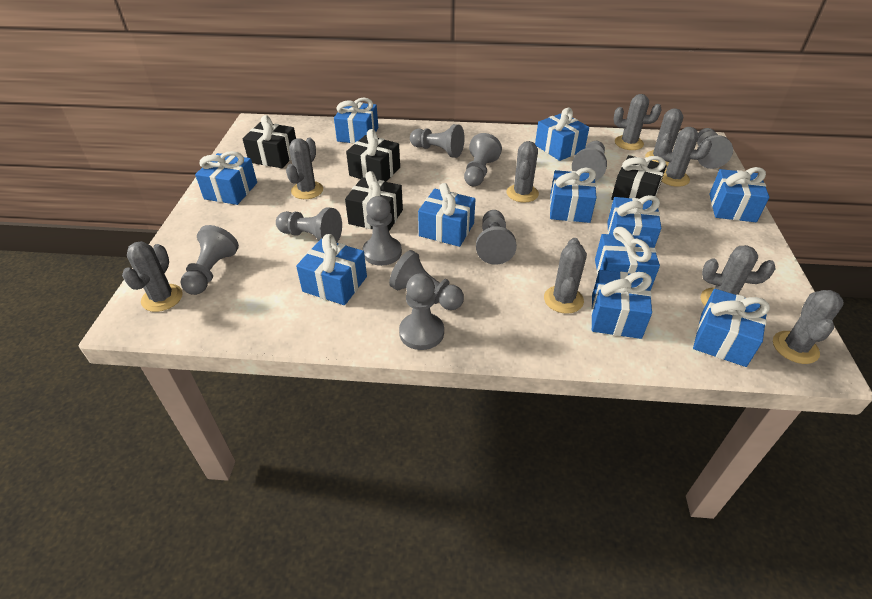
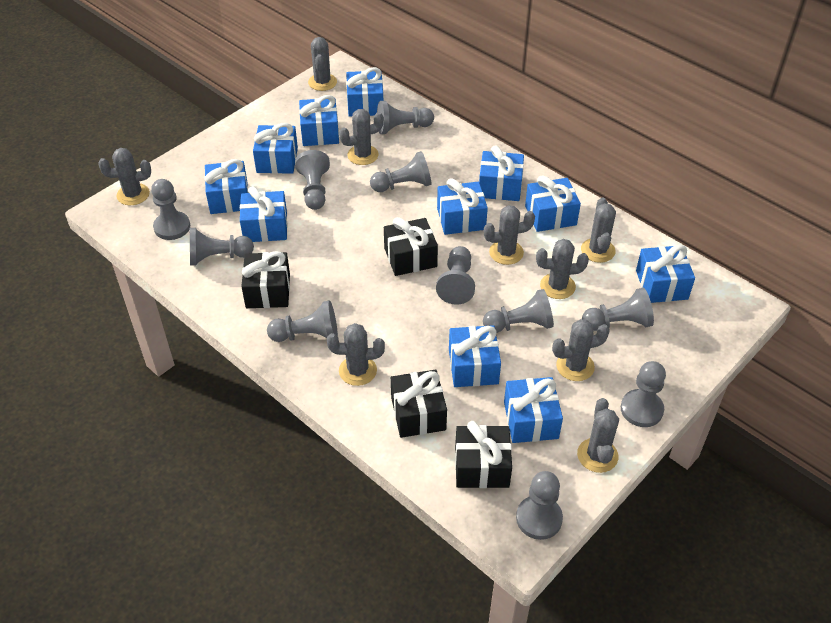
grey pawn: [181,225,239,295] [276,207,342,243] [363,196,402,266] [389,250,464,310] [399,273,444,350] [410,124,465,158] [464,133,502,186] [476,210,517,265] [572,141,607,181] [697,128,733,169] = 10 -> [151,179,190,240] [190,228,254,265] [267,300,338,342] [295,150,330,210] [370,151,432,192] [377,101,434,134] [436,246,475,305] [483,289,554,333] [516,471,563,540] [582,288,654,331] [621,361,666,427] = 11

